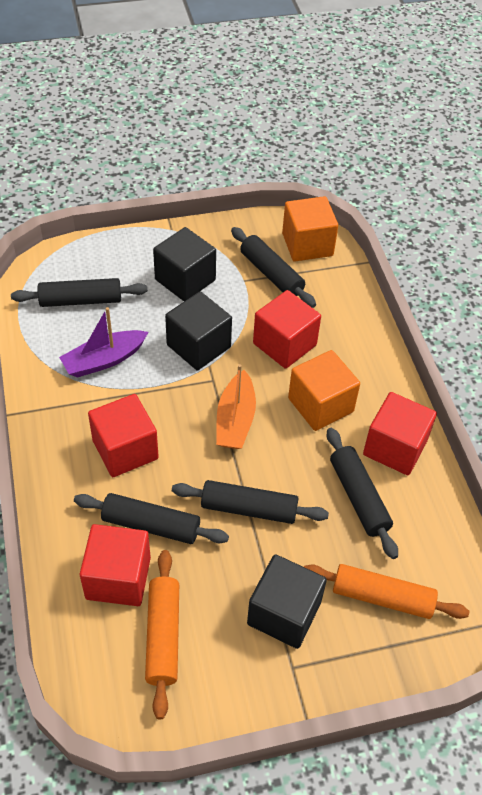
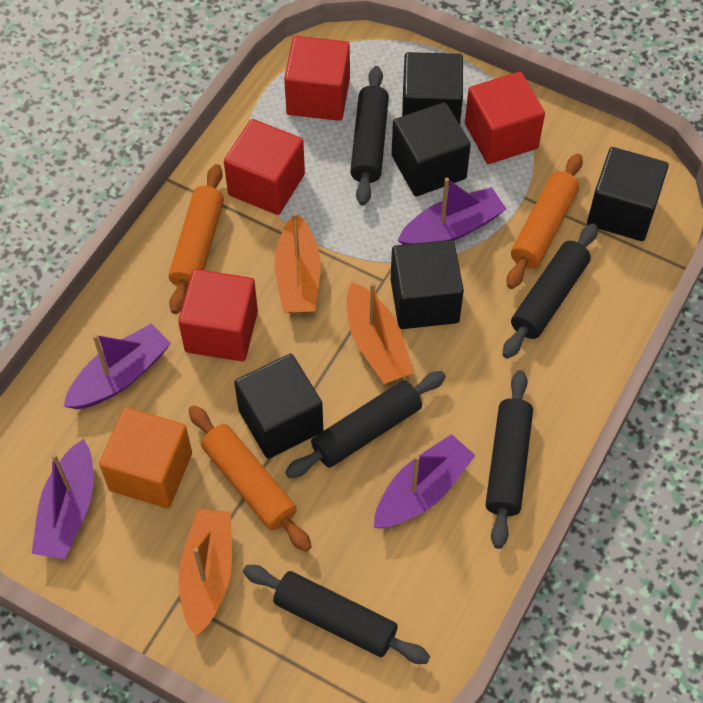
black cube: [153,227,216,301] [165,292,232,370] [247,554,327,649] = 3 -> [234,354,323,459] [391,102,471,196] [391,240,464,329] [402,52,463,124] [587,147,669,241] = 5
orange boat: [216,364,256,449] = 1 -> [179,509,232,636] [274,212,321,313] [347,282,413,384] = 3
orange cube: [282,196,338,262] [288,350,360,431] = 2 -> [99,407,192,508] = 1
orange rolling pin: [145,550,179,719] [304,564,469,619] = 2 -> [169,164,224,314] [188,405,312,552] [507,153,583,289] = 3
purple boat: [59,307,148,378] = 1 -> [31,439,93,559] [63,324,171,409] [374,434,476,528] [397,178,506,245] = 4

